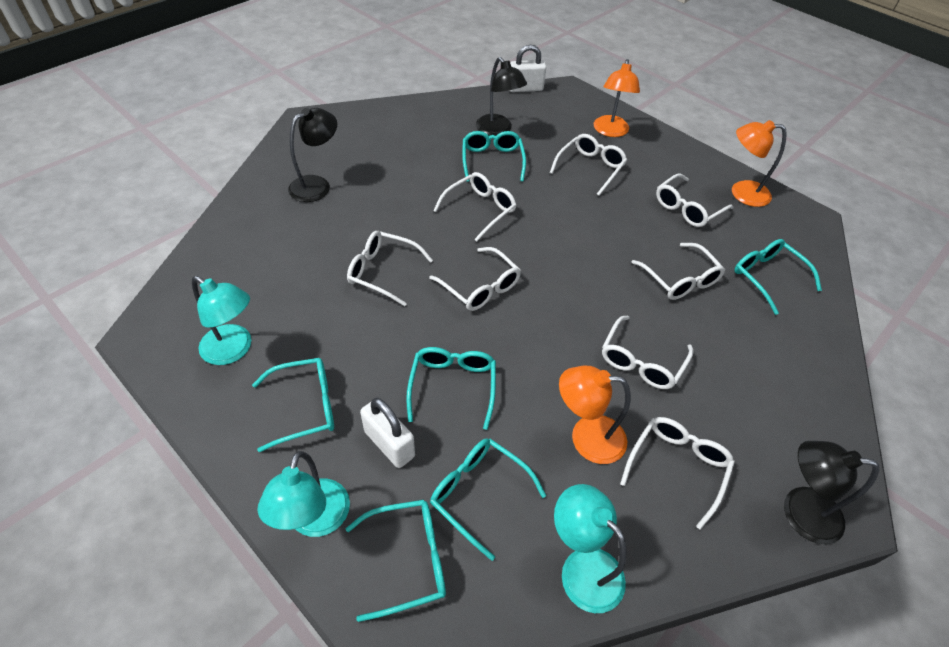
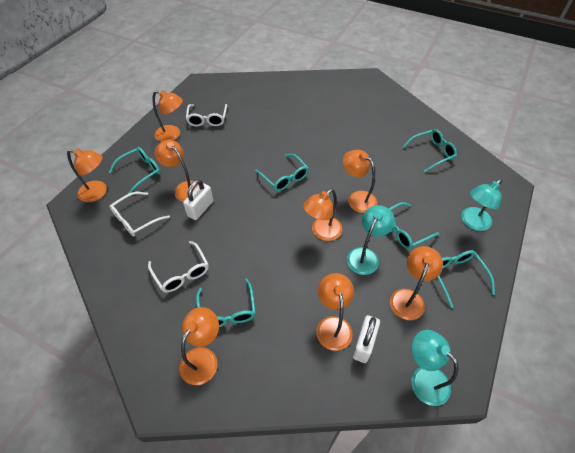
black lamp: [288,108,337,202] [476,57,527,136] [784,441,879,544] = 3 -> none = 0
orange lamp: [559,365,631,464] [594,59,640,137] [732,120,787,207] = 3 -> [67,149,107,202] [152,90,183,142] [155,140,199,202] [179,307,219,385] [303,189,342,241] [316,273,354,351] [343,150,377,213] [390,246,443,320] = 8
white glasses: [347,231,433,306] [429,247,521,311] [433,172,517,241] [550,134,627,196] [602,315,694,389] [620,417,735,530] [631,243,725,300] [656,174,734,227] = 8 -> [109,192,170,237] [148,241,209,293] [186,104,227,127] = 3

